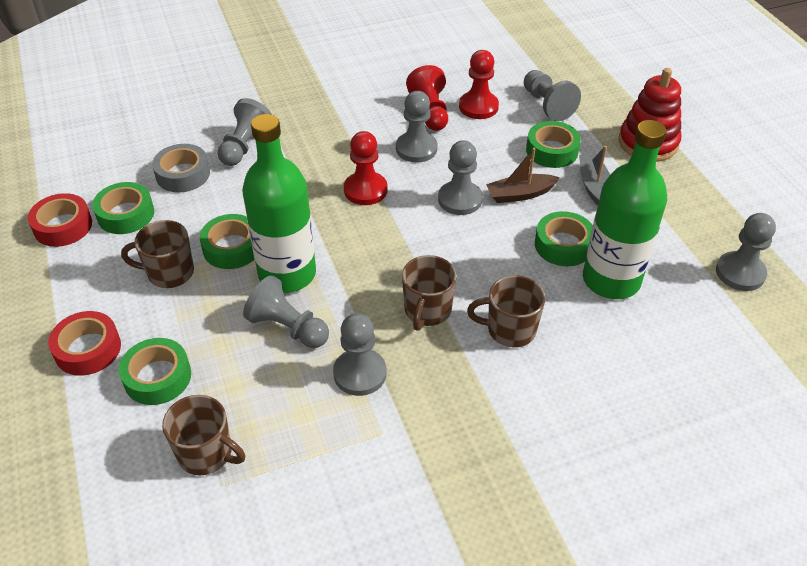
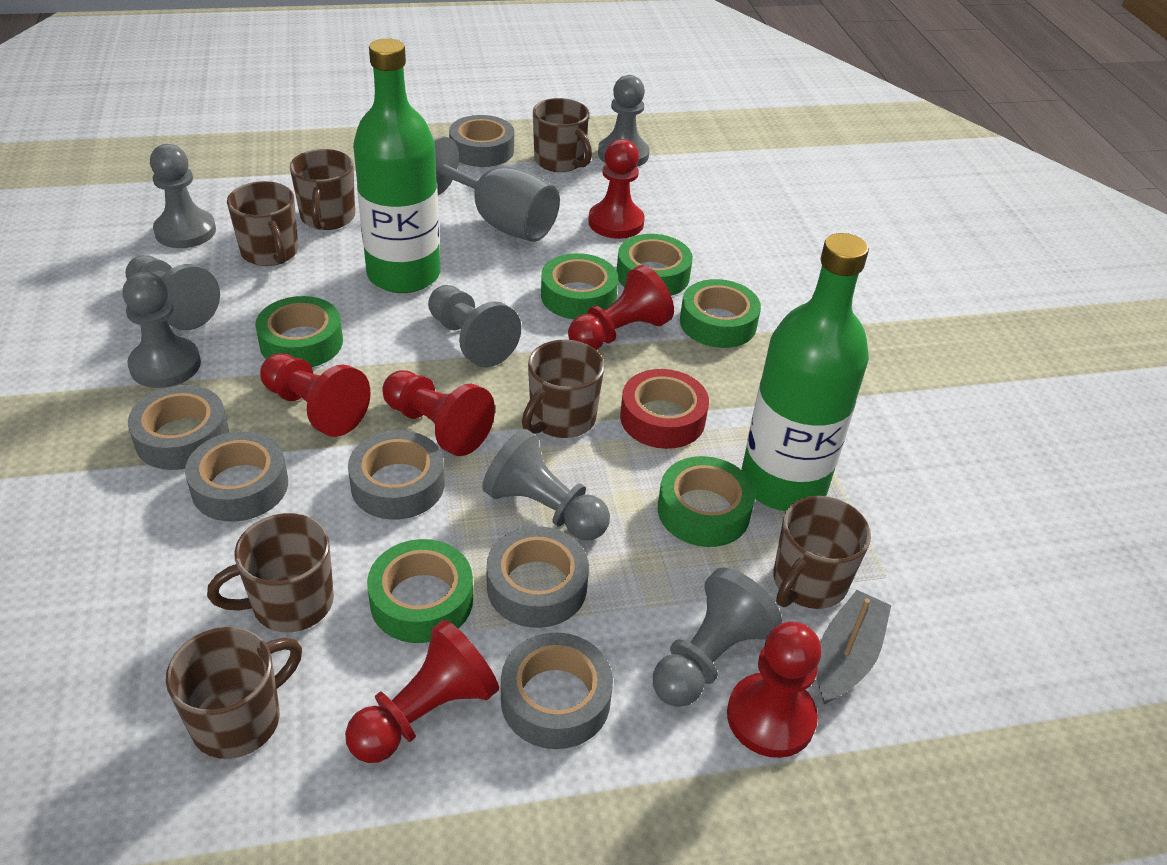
brown boat: [486,148,560,203] = 1 -> none = 0
brown mug: [121,220,194,288] [162,395,245,475] [402,255,457,331] [467,275,545,347] = 4 -> [166,627,302,759] [207,513,334,632] [227,181,298,266] [290,149,355,230] [522,340,604,438] [533,98,592,172] [773,496,871,609] = 7
green tape: [92,182,154,234] [119,338,191,405] [200,214,254,269] [526,121,581,168] [535,211,593,266] = 5 -> [255,296,343,367] [367,539,473,643] [541,253,618,319] [617,234,693,296] [658,456,755,547] [680,279,761,348] = 6
grey goblet: none = 0 -> [434,136,560,242] = 1
grey tape: [152,144,210,193] = 1 -> [128,385,229,470] [185,431,288,522] [348,430,444,520] [449,115,514,167] [486,526,589,628] [501,632,613,749] = 6
red pawn: [344,131,387,205] [406,65,448,131] [459,50,499,119] = 3 -> [260,353,370,437] [345,620,499,763] [382,370,495,456] [568,265,674,350] [588,139,645,239] [727,622,821,758] = 6
red stacking toy: [619,68,681,161] = 1 -> none = 0
red tape: [28,193,92,247] [48,311,121,376] = 2 -> [620,369,709,449] = 1

